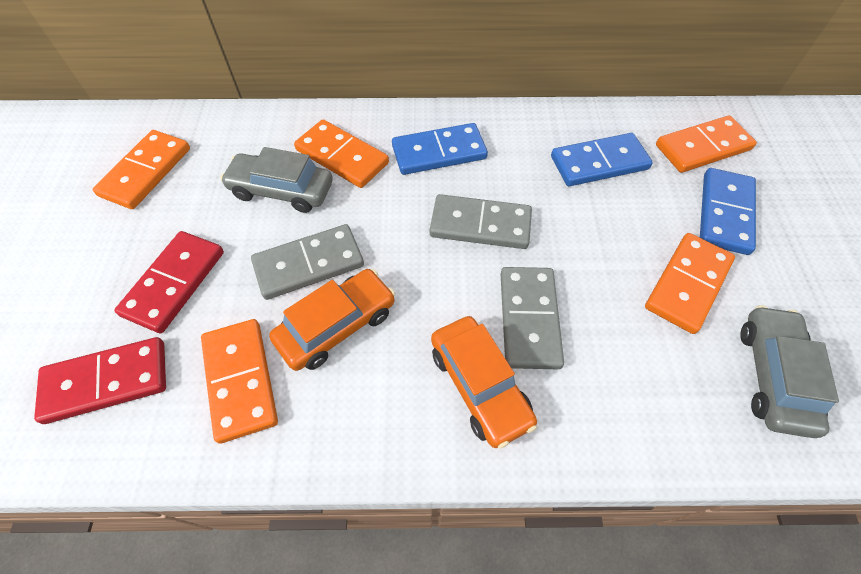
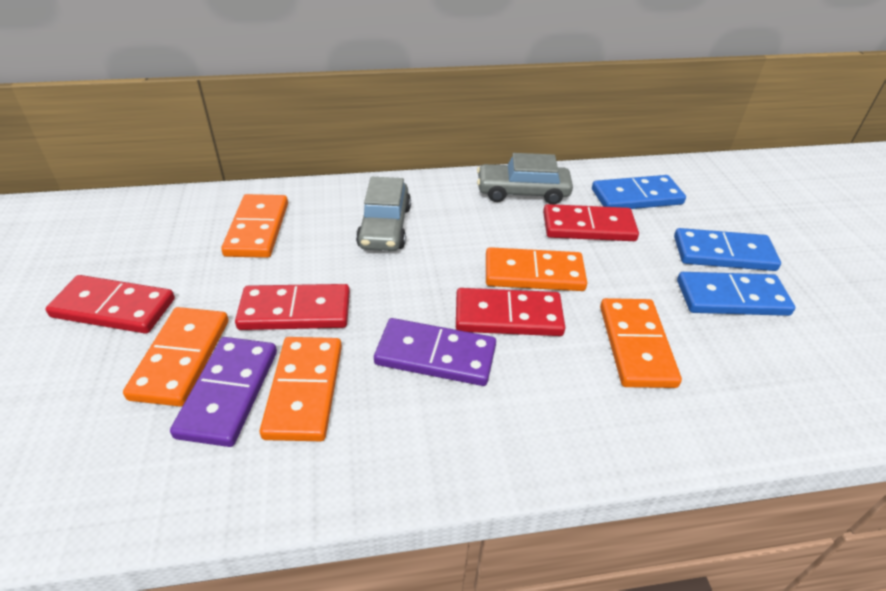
grey domino: [251,224,364,300] [430,194,532,249] [501,267,564,369] = 3 -> none = 0
orange car: [269,269,395,371] [431,316,537,449] = 2 -> none = 0
purple domino: none = 0 -> [170,337,277,447] [374,318,496,386] = 2
red domino: [34,337,166,424] [114,231,224,333] = 2 -> [45,275,175,334] [235,284,350,330] [456,288,565,336] [543,204,639,241] = 4

